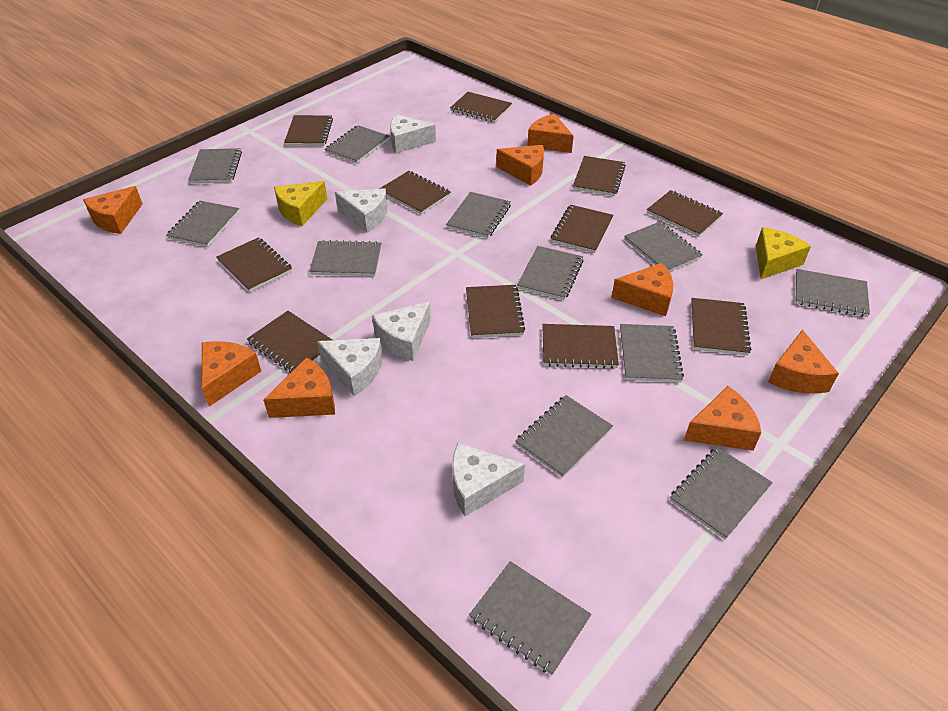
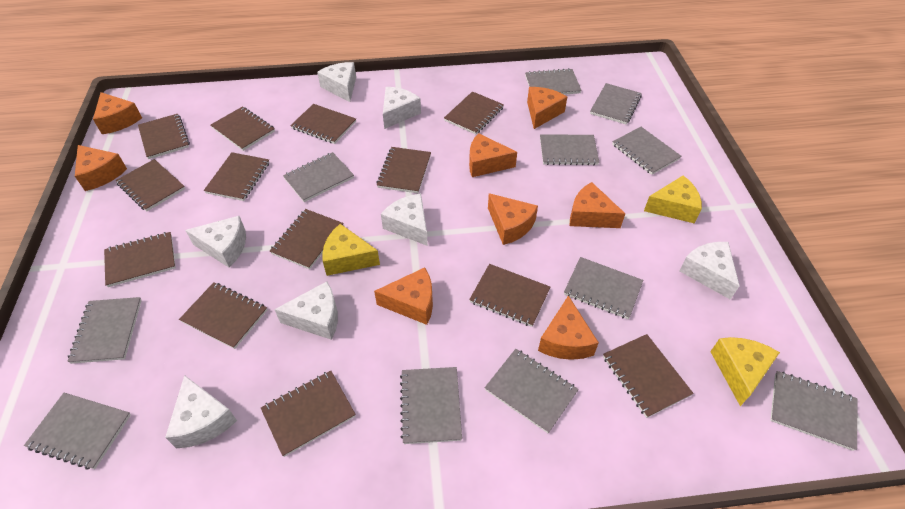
brown notebook: [216,237,292,292] [247,311,332,373] [284,115,333,146] [379,171,451,214] [450,92,512,123] [466,285,525,338] [542,324,619,369] [551,205,613,253] [573,156,626,196] [647,190,723,237] [691,298,751,356] = 11 -> [104,232,176,287] [116,159,185,211] [138,114,190,159] [179,282,267,349] [204,152,270,201] [211,106,275,151] [261,371,356,457] [270,209,344,269] [290,104,356,144] [376,147,431,193] [444,91,504,135] [469,264,550,327] [603,334,694,418] = 13
grey notebook: [166,201,239,247] [188,148,242,183] [309,240,381,276] [325,125,389,164] [446,192,511,238] [469,561,592,675] [515,395,613,478] [517,246,584,300] [620,324,684,382] [624,222,703,272] [670,447,773,540] [796,269,870,317] = 12 -> [24,393,131,469] [67,297,142,364] [283,152,354,202] [400,367,462,444] [485,349,579,433] [525,68,582,95] [540,134,599,165] [564,257,643,319] [590,83,642,124] [612,127,682,175] [770,371,857,451] = 11
white cheese: [317,338,383,396] [335,188,387,233] [372,302,431,361] [390,114,436,153] [452,443,525,516] = 5 -> [165,375,237,448] [185,216,246,268] [274,282,338,340] [317,62,356,102] [381,193,428,246] [383,87,421,129] [679,242,740,300] = 7
yellow cheese: [274,181,327,226] [756,227,811,279] = 2 -> [322,224,380,276] [644,175,702,224] [710,337,780,406] = 3

